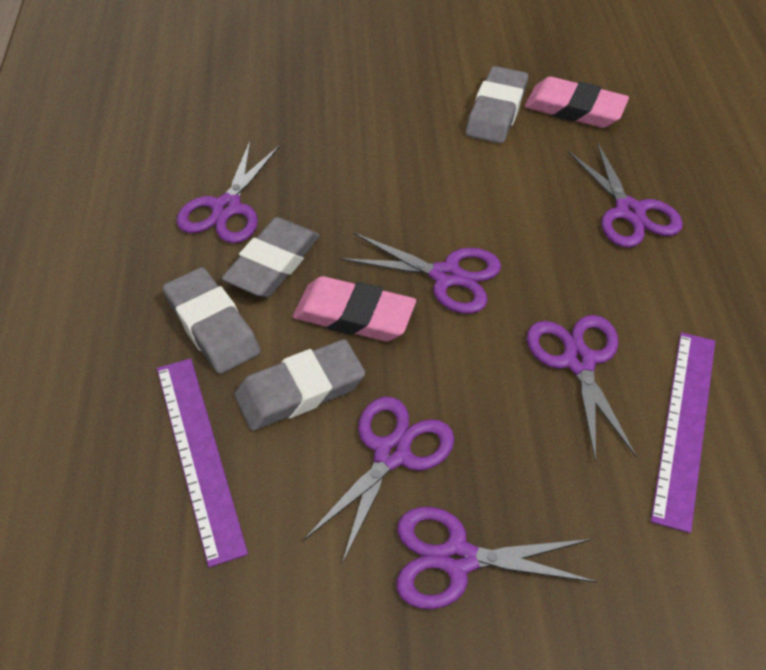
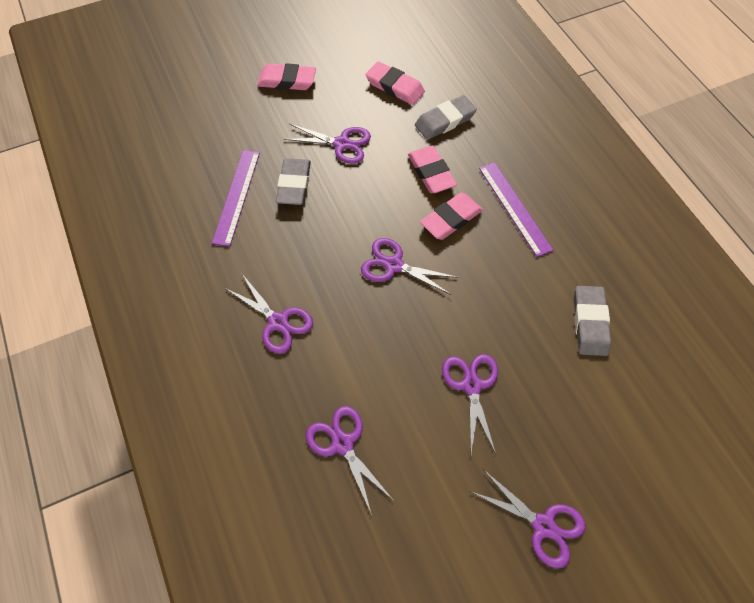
grey eraser: [163,267,261,374] [221,217,320,298] [234,339,365,431] [466,66,528,144] = 4 -> [276,158,311,205] [415,95,477,140] [574,286,611,356] = 3
pink eraser: [293,276,416,342] [524,77,629,128] = 2 -> [257,64,316,90] [366,61,425,105] [408,146,457,193] [420,192,483,240] = 4

